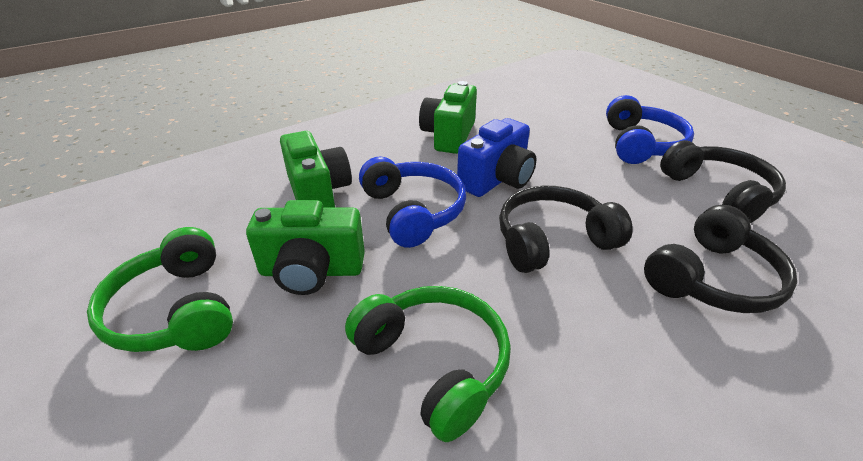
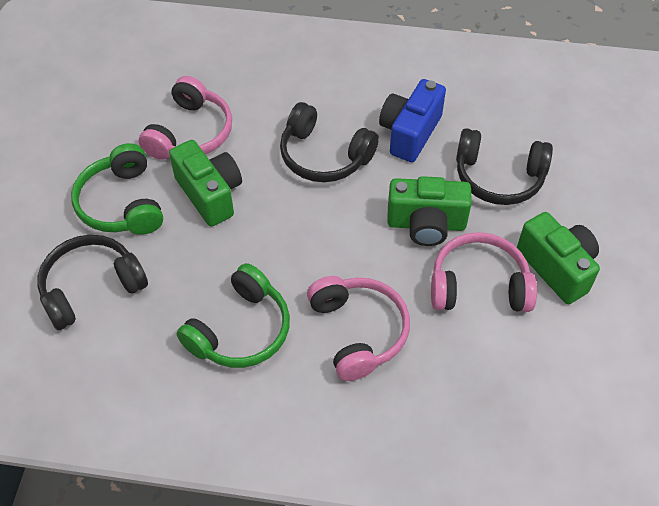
blue headphones: [359,156,466,248] [606,95,694,164] = 2 -> none = 0
pink headphones: none = 0 -> [139,76,232,160] [307,276,410,381] [431,232,537,312] = 3

